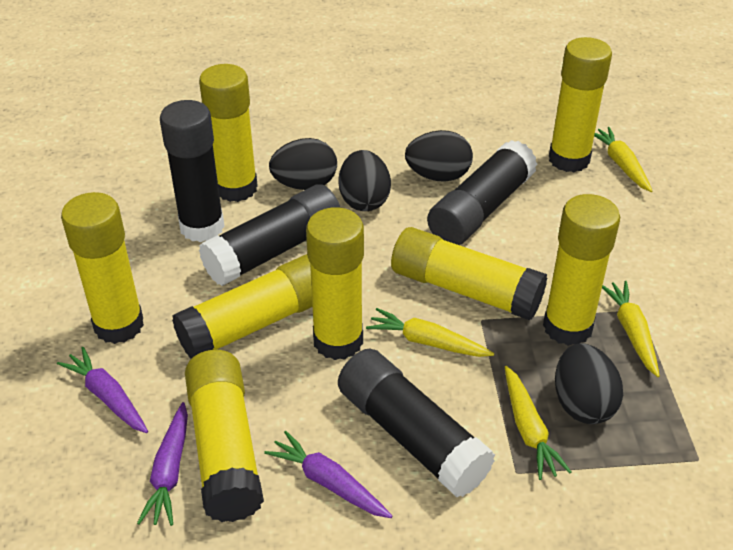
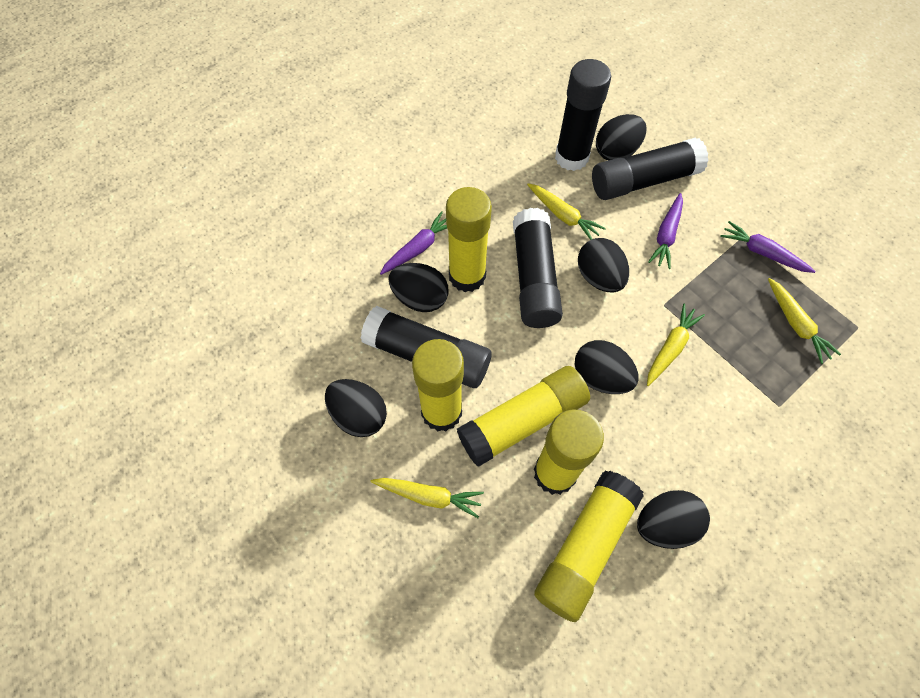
black egg: [269,138,337,190] [339,150,391,211] [405,130,473,182] [555,343,623,424] = 4 -> [325,379,387,437] [388,263,449,312] [574,340,639,394] [578,238,629,293] [596,114,647,160] [637,490,710,549] = 6
yellow glue stick: [61,192,144,344] [172,254,313,359] [185,350,264,522] [199,64,258,202] [306,207,364,360] [391,227,547,320] [543,194,620,346] [549,37,612,172] = 8 -> [412,339,464,431] [446,187,492,292] [457,366,590,466] [534,410,604,495] [534,471,644,622] = 5

